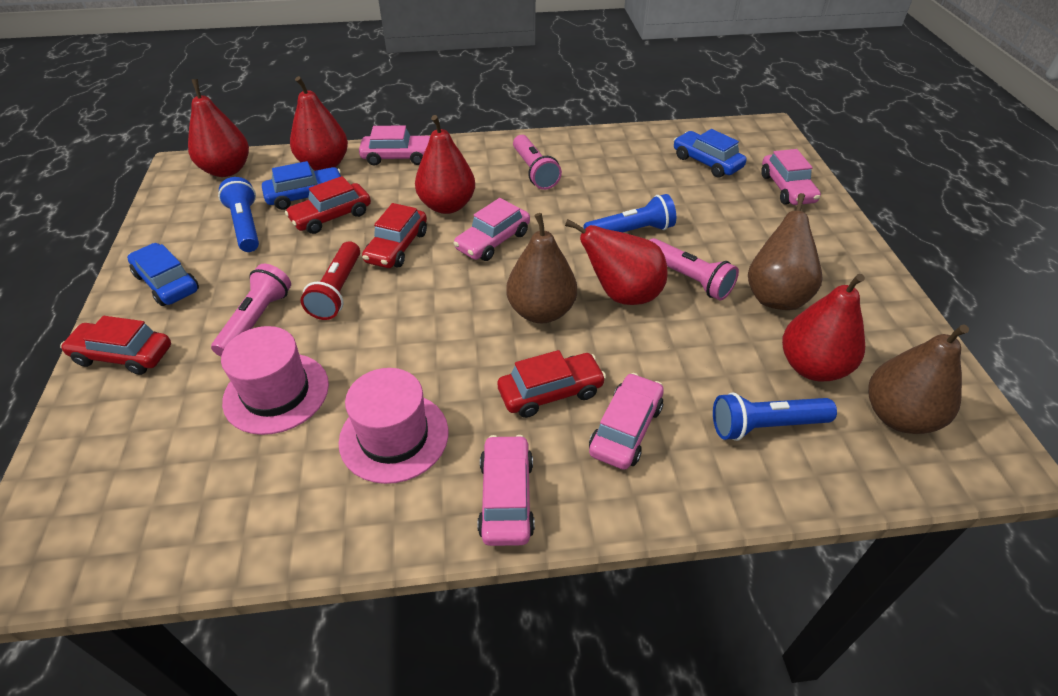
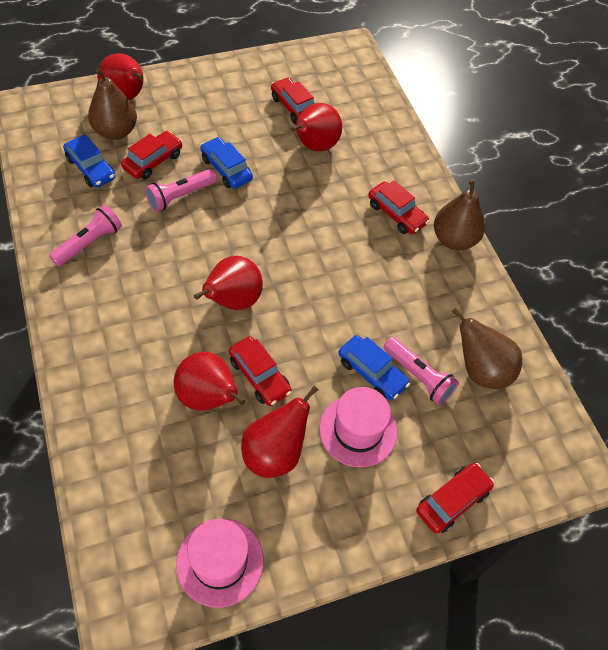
blue flashlight: [218,177,259,252] [584,194,676,232] [713,392,837,441] = 3 -> none = 0
pink car: [359,125,430,166] [453,198,530,261] [477,435,535,546] [589,373,664,470] [761,149,821,205] = 5 -> none = 0
red car: [60,316,171,375] [285,176,371,234] [362,203,427,268] [497,350,606,418] = 4 -> [121,131,183,180] [229,336,292,406] [271,77,314,124] [368,180,430,234] [416,463,494,534] = 5
red flashlight: [301,241,360,320] = 1 -> none = 0

